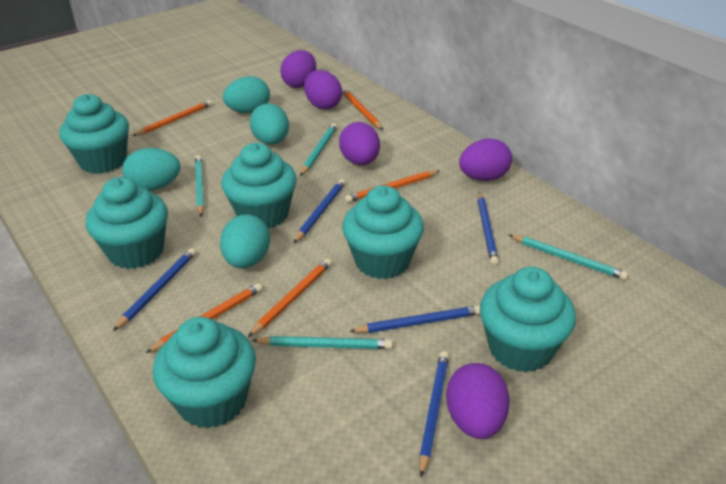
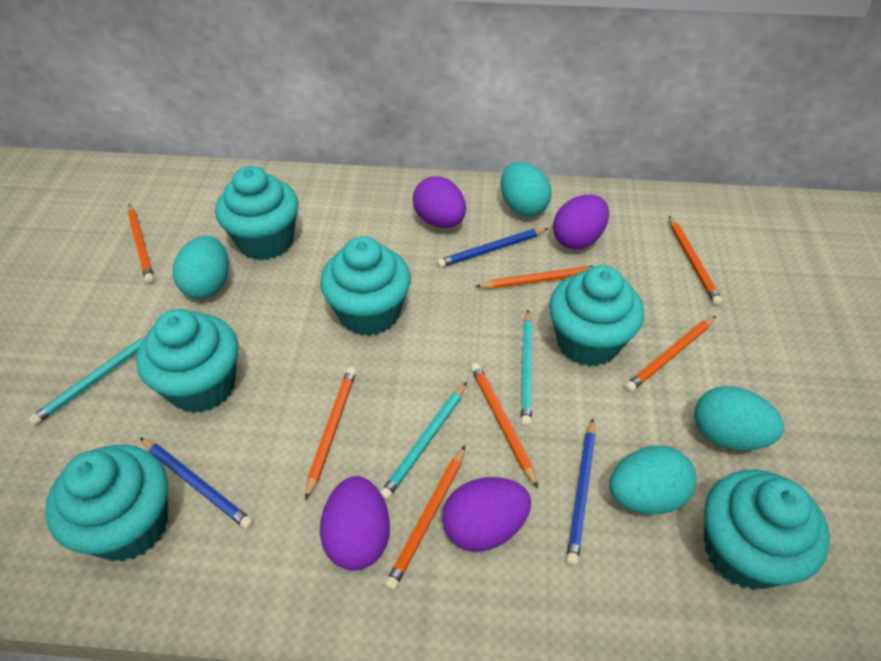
blue pencil: [113,248,196,331] [294,179,346,243] [349,305,481,333] [419,351,449,477] [478,192,499,265] = 5 -> [140,437,253,529] [437,228,549,268] [566,419,596,565] = 3
orange pencil: [132,100,212,136] [146,283,262,353] [248,258,332,337] [342,88,383,130] [345,171,440,203] = 5 -> [128,204,154,283] [305,367,356,500] [385,446,465,590] [471,363,538,488] [475,265,599,289] [625,316,716,392] [669,216,722,305] = 7
purple egg: [280,50,316,88] [304,70,342,110] [339,122,380,165] [446,363,510,439] [459,138,512,181] = 5 -> [320,476,390,570] [413,176,466,228] [442,477,531,552] [553,195,609,249] = 4
turquoise pencil: [195,155,204,217] [252,336,393,349] [300,123,337,176] [509,235,628,280] = 4 -> [29,336,146,425] [380,382,467,500] [521,310,532,426] = 3

